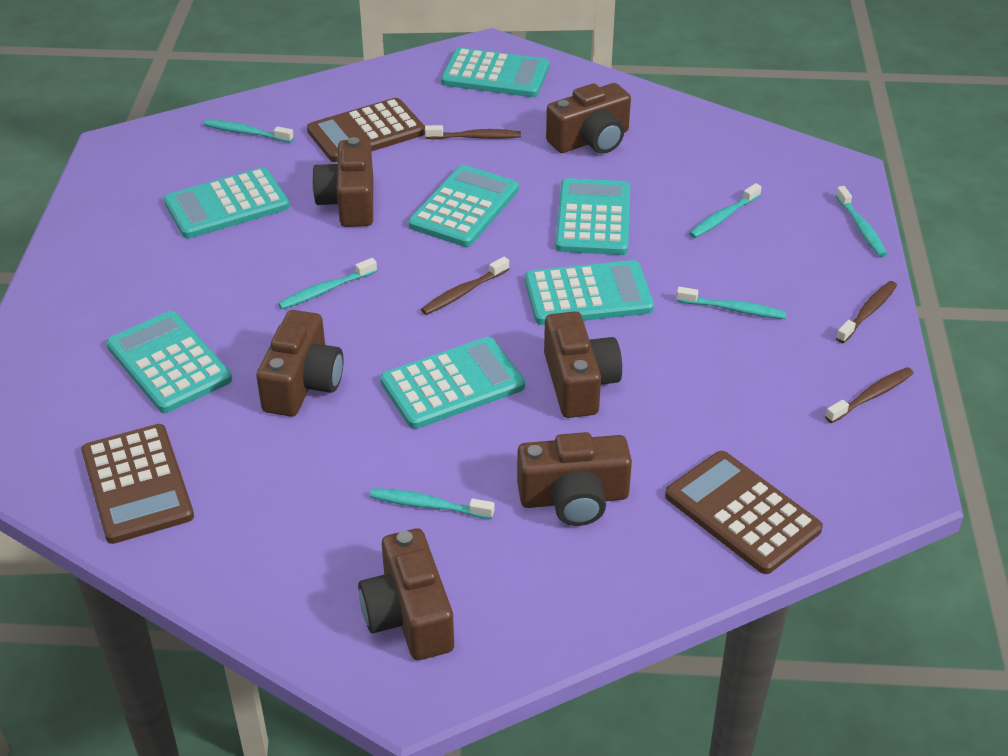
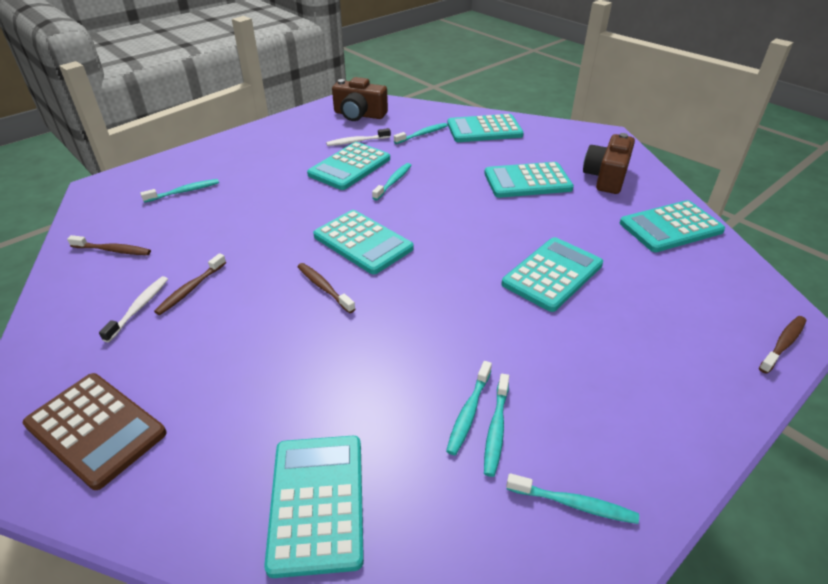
brown calculator: [81,424,194,544] [307,98,425,162] [665,451,823,574] = 3 -> [23,373,167,490] = 1
brown camera: [256,310,344,417] [312,137,373,227] [358,528,454,660] [517,432,632,526] [544,311,622,418] [546,83,631,154] = 6 -> [332,77,388,121] [583,133,635,194] = 2
white toothbrush: none = 0 -> [99,276,168,342] [326,128,391,146] = 2

